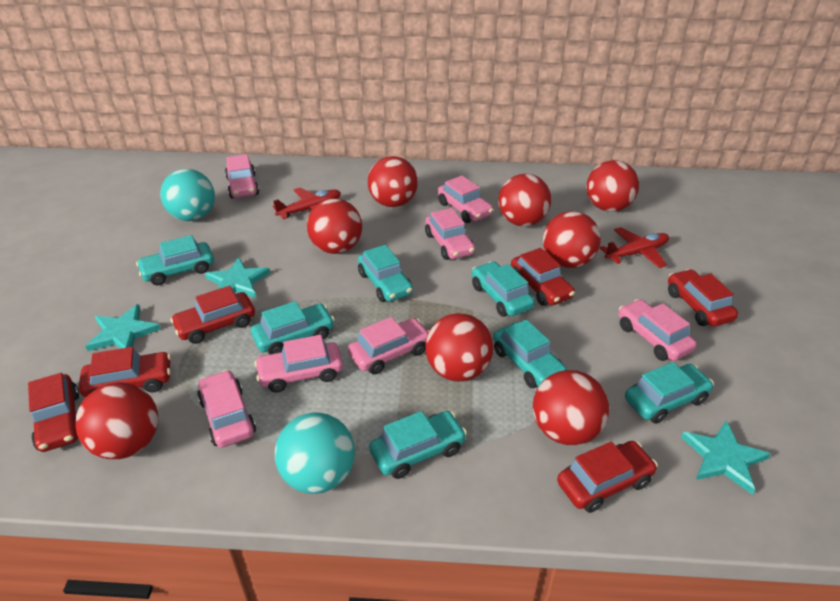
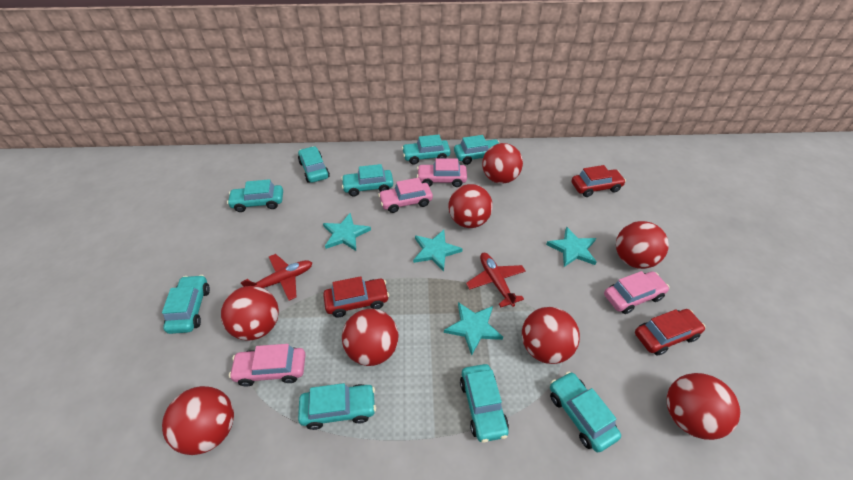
pink car: [197,370,256,448] [225,154,259,198] [254,335,343,393] [348,317,429,374] [425,208,475,260] [438,176,494,223] [619,299,697,361] = 7 -> [229,344,306,387] [378,178,433,213] [417,158,467,187] [604,271,670,314] = 4
red car: [28,373,79,452] [79,347,171,397] [170,286,255,344] [511,248,575,306] [557,441,658,513] [668,269,738,327] = 6 -> [323,276,389,317] [572,165,626,197] [635,309,706,356] = 3
turquoise ball: [160,169,215,221] [275,412,355,494] = 2 -> none = 0
turquoise car: [136,235,214,285] [251,301,335,354] [358,245,413,302] [369,411,467,479] [472,261,535,317] [493,319,567,388] [625,362,714,424] = 7 -> [162,275,210,334] [227,179,283,212] [298,146,330,183] [298,383,376,430] [341,164,393,196] [402,134,450,165] [454,135,499,165] [460,364,509,443] [550,372,621,452] = 9
turquoise star: [85,304,161,351] [205,257,270,298] [681,420,771,495] = 3 -> [323,213,371,251] [413,230,463,271] [444,302,503,355] [546,227,597,267] = 4

